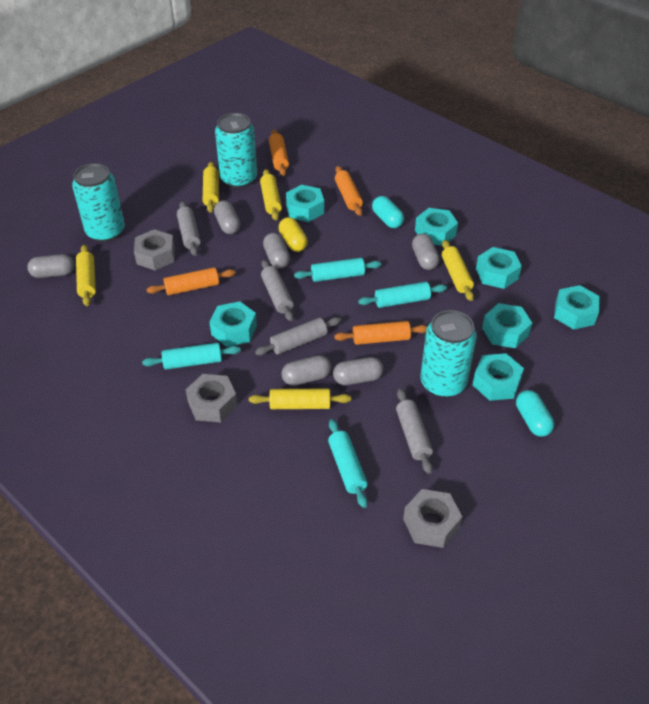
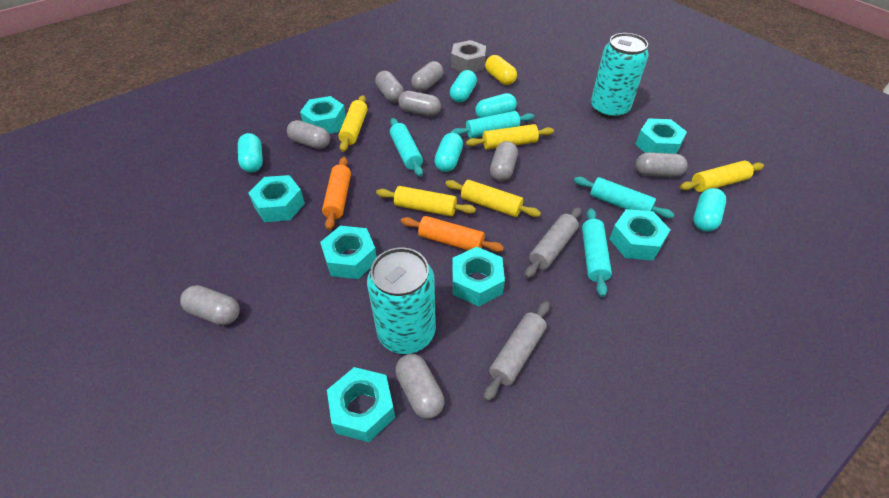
grey capsule: [27,254,75,278] [214,201,240,234] [263,233,290,269] [281,355,331,386] [333,357,383,385] [412,234,439,270] = 6 -> [180,285,240,325] [287,120,330,149] [375,71,404,103] [395,354,444,419] [398,91,441,116] [411,61,444,92] [490,141,518,181] [635,152,688,177] = 8
grey nut: [134,229,175,270] [186,374,237,423] [403,489,462,548] = 3 -> [451,40,486,72] = 1
grey rolling pin: [177,201,201,256] [255,317,341,355] [261,260,294,321] [396,389,433,474] = 4 -> [484,301,550,401] [525,207,581,278] = 2
orange rolling pin: [146,267,236,296] [269,130,289,176] [334,321,427,345] [335,166,363,216] = 4 -> [322,157,351,230] [401,216,504,252] = 2
turquoise can: [72,163,125,242] [215,113,257,188] [420,310,477,398] = 3 -> [367,247,436,354] [591,33,649,119] = 2
turquoise capsule: [372,196,404,228] [516,390,554,437] = 2 -> [238,133,263,172] [434,133,463,172] [450,70,477,103] [475,93,517,118] [693,188,726,232] = 5

